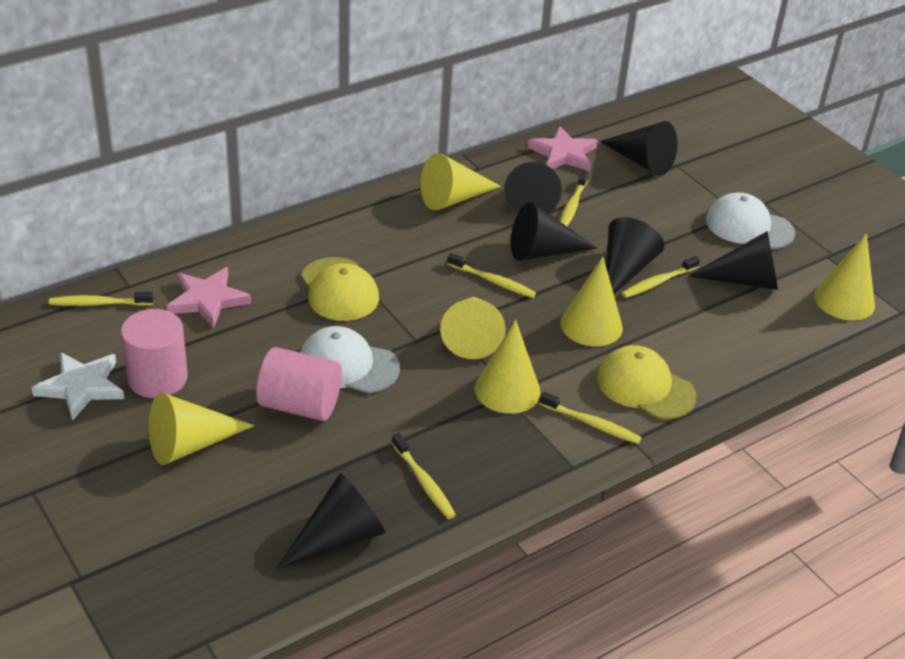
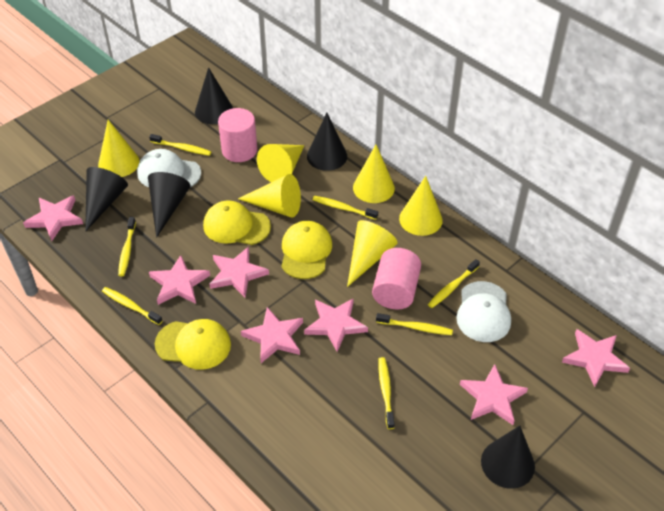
black cone: [276,473,385,569] [504,162,562,213] [511,202,597,260] [600,121,678,176] [606,217,665,294] [688,231,778,290] = 6 -> [85,167,128,232] [148,172,190,238] [195,67,233,124] [307,113,347,171] [481,426,535,489] = 5
pink star: [167,267,251,328] [527,126,598,171] = 2 -> [23,195,83,241] [149,255,210,305] [209,246,269,297] [241,307,303,363] [304,298,368,352] [460,364,528,425] [562,329,630,387] = 7
white star: [32,352,124,421] = 1 -> none = 0
yellow cap: [301,257,379,321] [597,345,697,420] = 2 -> [155,319,231,370] [203,200,271,245] [281,221,332,279] = 3
yellow toothbrush: [49,292,154,306] [392,433,456,519] [447,253,536,298] [539,392,642,444] [560,171,589,226] [621,256,700,298] = 6 -> [102,287,163,325] [118,217,136,276] [149,134,211,156] [313,196,378,220] [376,313,453,335] [379,357,394,429] [428,259,480,308] = 7

